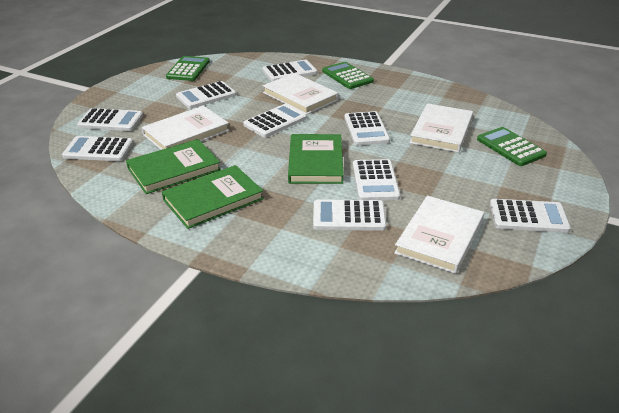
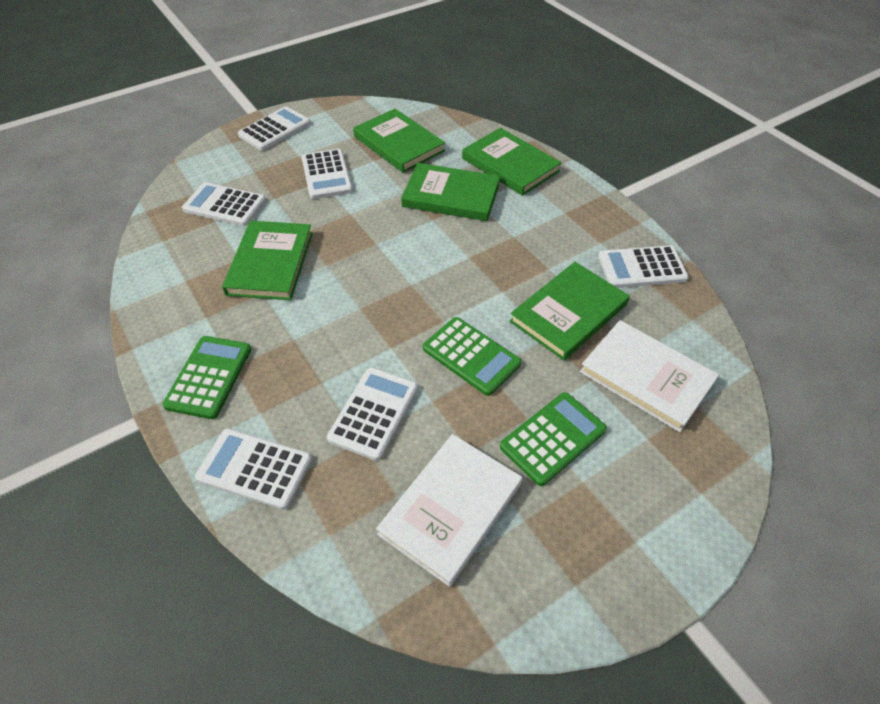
green book: [126,139,221,194] [162,165,264,229] [288,134,344,184] = 3 -> [222,221,313,300] [353,109,445,173] [401,163,500,221] [462,128,562,196] [509,262,630,361] = 5
white book: [142,106,229,150] [263,73,339,115] [394,196,484,274] [410,103,473,153] = 4 -> [376,434,522,587] [580,320,719,432] = 2
white calculator: [62,136,133,161] [77,108,143,131] [176,81,236,109] [243,104,307,137] [263,60,318,81] [313,199,387,231] [344,111,390,145] [353,159,401,200] [490,199,571,233] = 9 -> [182,182,266,226] [195,428,312,510] [238,106,311,151] [302,149,353,199] [327,367,418,461] [598,245,689,288] = 6

